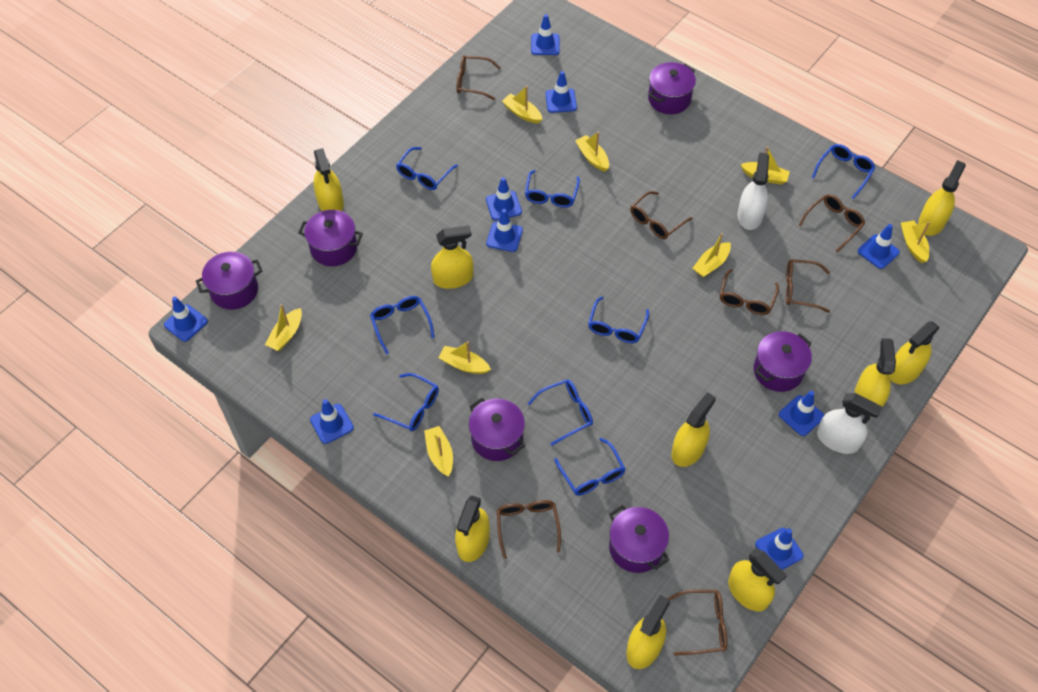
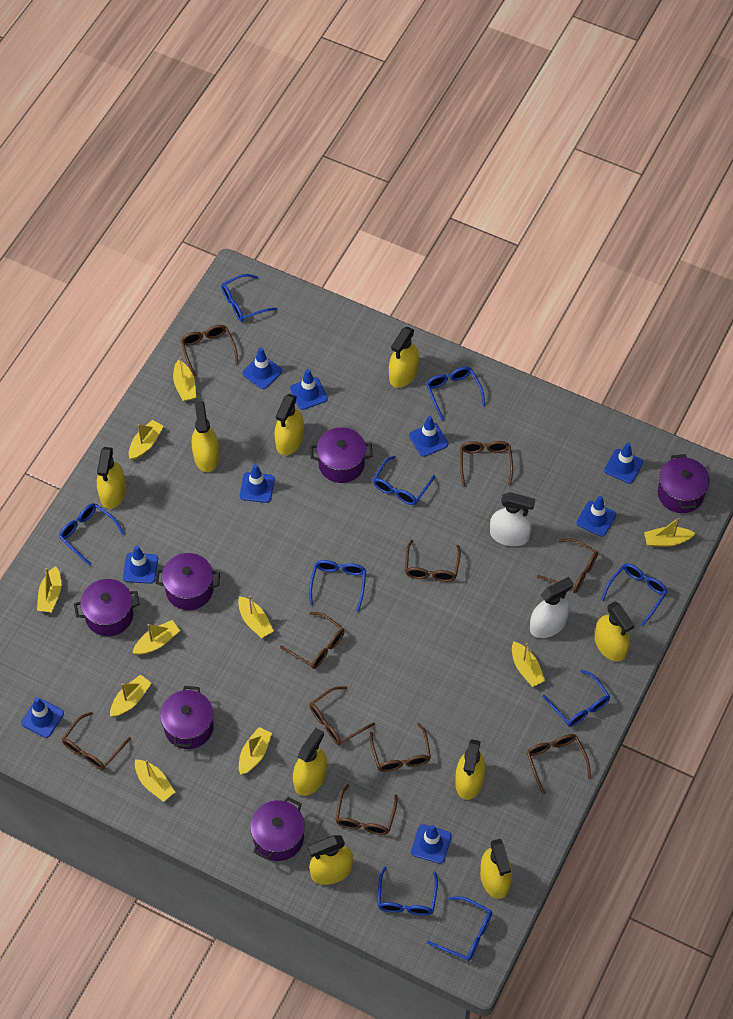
blue glasses: [370,296,435,355] [373,373,439,431] [396,147,458,190] [525,170,580,208] [528,379,593,446] [554,438,625,496] [588,297,649,343] [812,144,875,199] = 8 -> [59,503,125,566] [221,274,277,322] [309,560,366,611] [373,456,435,505] [377,866,438,916] [426,367,485,420] [427,897,492,961] [542,670,610,727] [601,564,668,626] = 9
brown glasses: [456,55,501,100] [497,500,561,559] [630,191,693,239] [667,590,727,656] [720,269,779,315] [786,259,830,313] [799,194,865,253] = 7 -> [62,712,131,770] [181,325,238,377] [280,612,345,669] [310,686,375,745] [335,784,397,835] [370,723,431,772] [405,540,461,582] [460,441,513,487] [526,734,591,795] [537,538,598,593] = 10
yellow boat: [265,304,302,351] [424,426,453,477] [438,341,491,374] [502,86,543,124] [575,132,609,172] [693,233,731,277] [740,146,790,184] [901,220,930,263] = 8 -> [37,566,61,612] [110,674,151,717] [129,420,163,460] [133,620,180,655] [135,760,175,802] [173,357,196,401] [238,596,274,638] [239,727,272,775] [512,641,545,687] [644,517,696,547] = 10

